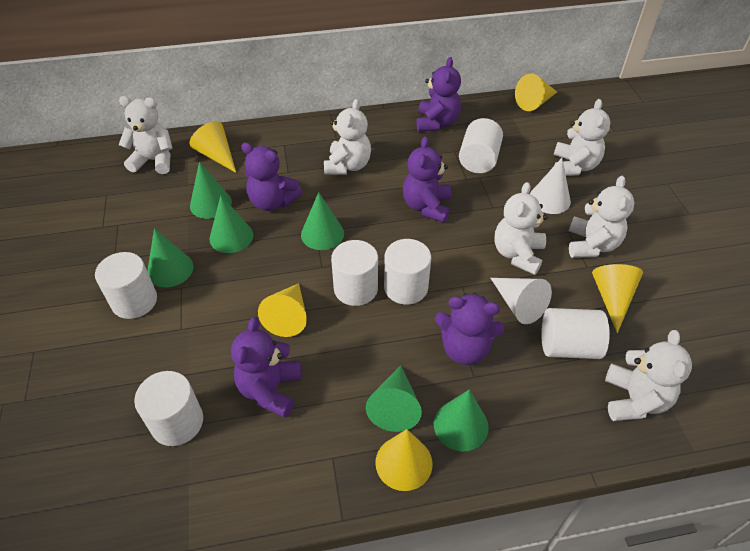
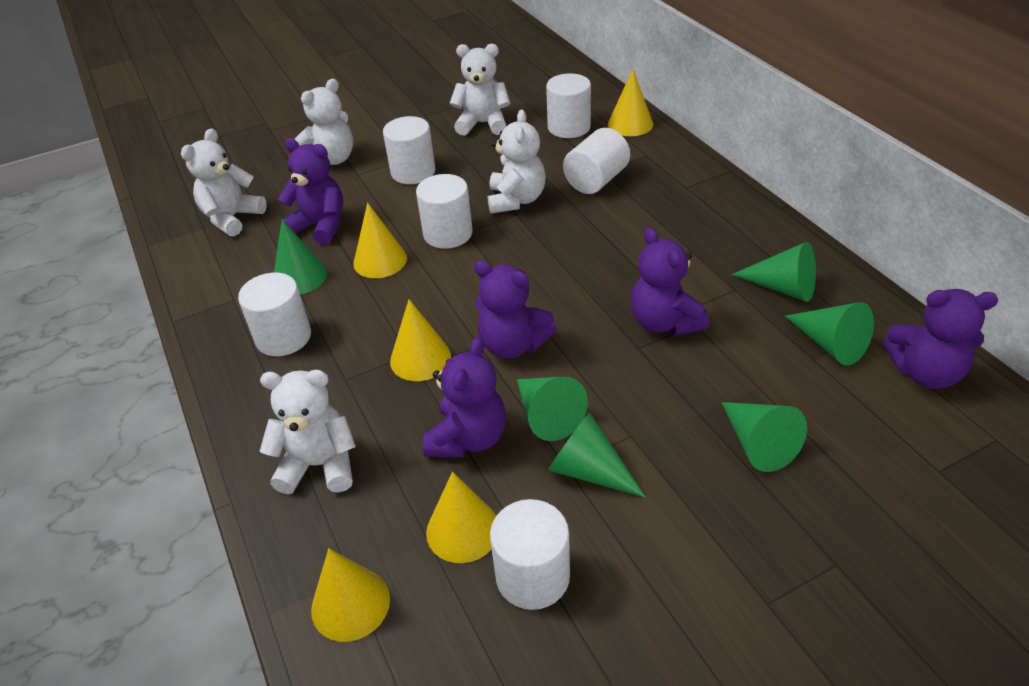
white cone: [490,278,552,324] [530,158,571,214] = 2 -> none = 0
white teddy bear: [119,96,172,174] [324,99,371,175] [494,182,548,275] [554,99,611,176] [569,176,635,258] [605,330,692,421] = 6 -> [181,128,267,236] [260,370,356,494] [295,79,353,165] [450,44,511,136] [488,110,546,214] = 5

